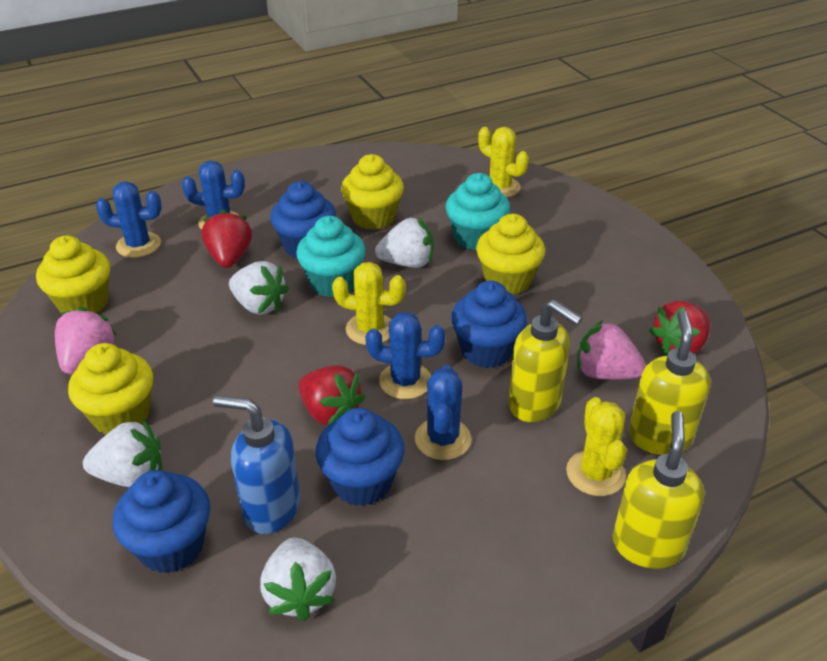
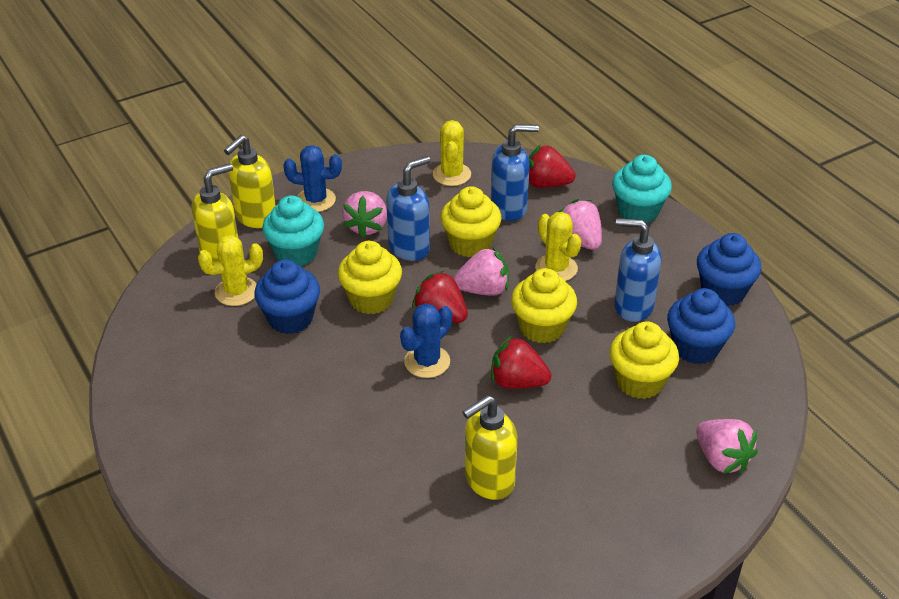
blue cactus: [96,182,162,258] [182,161,245,230] [365,312,445,399] [415,365,471,460] = 4 -> [283,145,342,212] [400,303,452,378] = 2
blue cupcake: [113,470,210,573] [270,181,336,258] [315,408,405,506] [451,281,527,368] = 4 -> [254,259,320,334] [667,288,735,364] [697,233,761,306] = 3
blue soap dispenser: [213,395,300,534] = 1 -> [386,156,430,261] [491,124,539,221] [614,218,662,322] = 3
pink strawberry: [55,307,117,374] [577,320,646,380] = 2 -> [342,191,387,238] [453,248,509,296] [559,199,602,250] [696,419,758,474] = 4
white strawberry: [83,419,162,487] [229,261,289,315] [260,537,336,621] [375,218,433,268] = 4 -> none = 0

